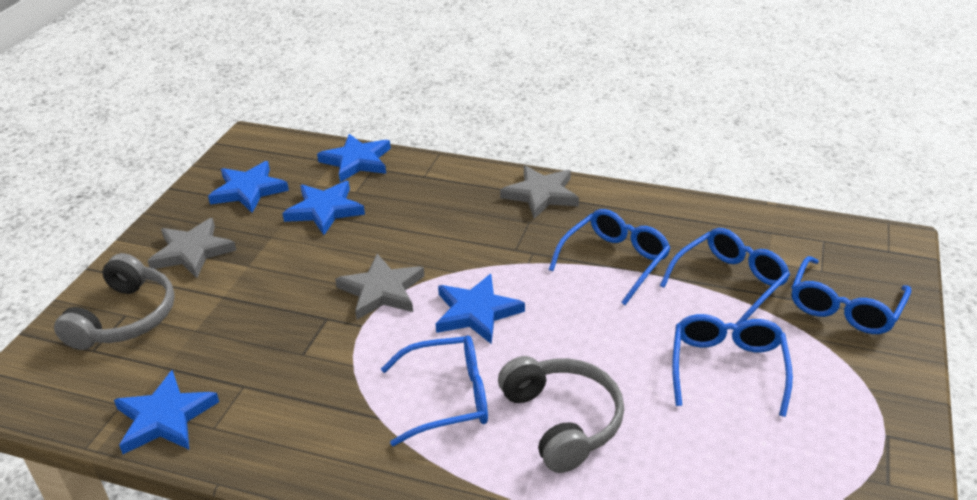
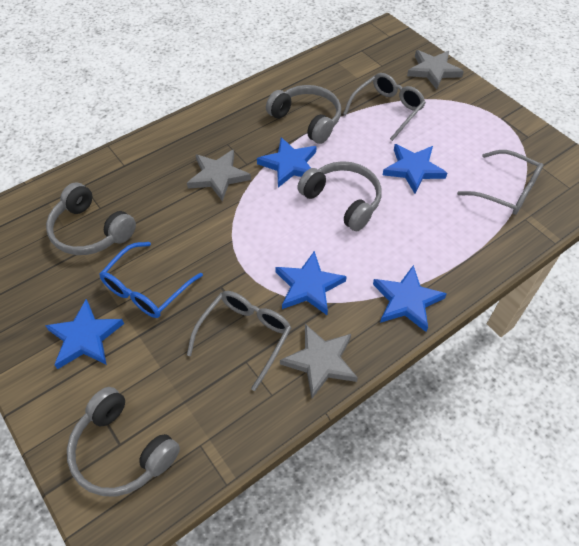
blue glasses: [381,335,488,446] [549,209,671,305] [660,228,790,325] [672,314,793,417] [791,256,911,334] = 5 -> [100,242,203,318] = 1
grey glasses: none = 0 -> [187,291,291,391] [343,73,426,141] [457,150,543,215] = 3
grey headphones: [54,253,175,350] [498,356,624,473] = 2 -> [46,183,136,255] [67,387,180,497] [266,85,341,144] [297,161,382,231] = 4

